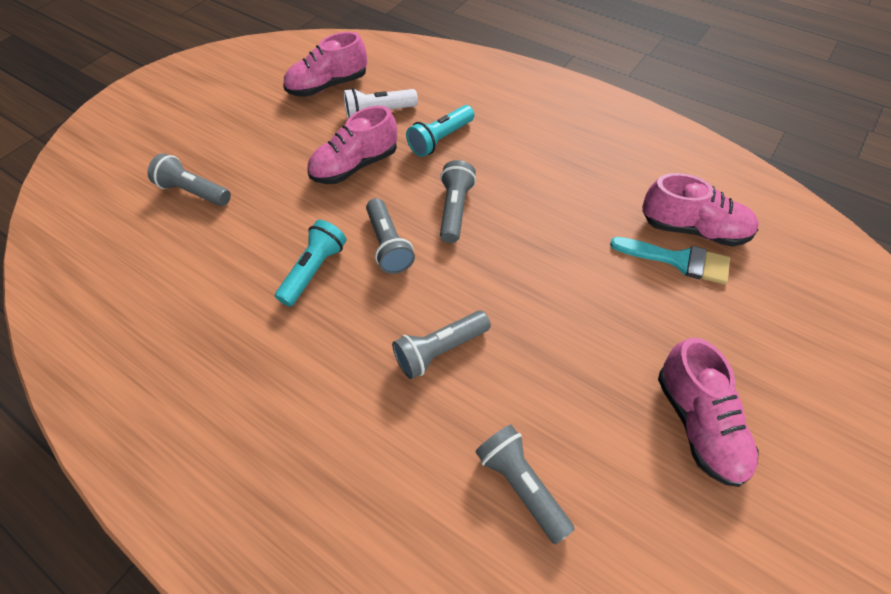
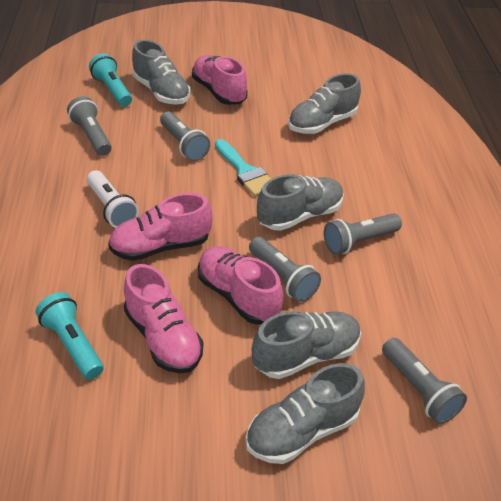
grey shoe: none = 0 -> [132,40,190,105] [246,363,365,464] [252,311,361,379] [257,174,344,231] [288,73,361,134] = 5

